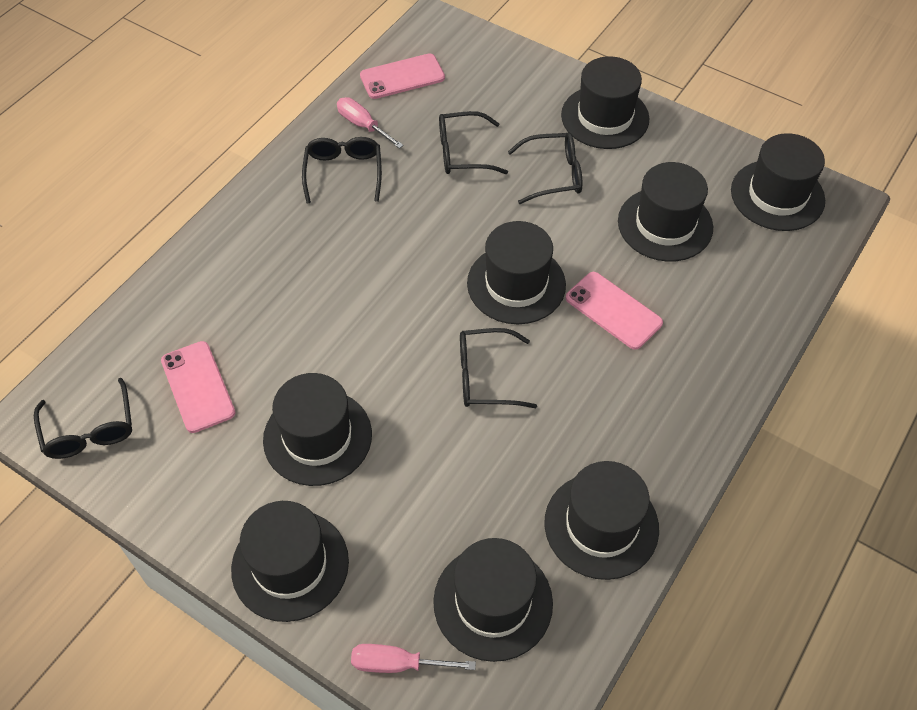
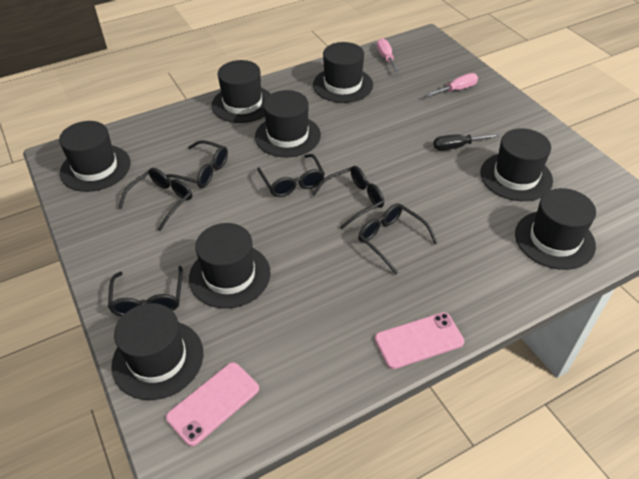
black glasses: [34,378,132,459] [302,137,382,203] [439,111,508,174] [460,328,537,408] [508,132,582,204] = 5 -> [108,266,183,316] [118,168,192,231] [166,140,228,188] [257,154,325,197] [312,166,384,230] [358,203,437,274] = 6
black screwdriver: none = 0 -> [433,133,500,150] = 1
pink phone: [161,341,235,433] [360,53,445,99] [566,272,663,350] = 3 -> [166,362,259,446] [375,312,464,369] = 2

